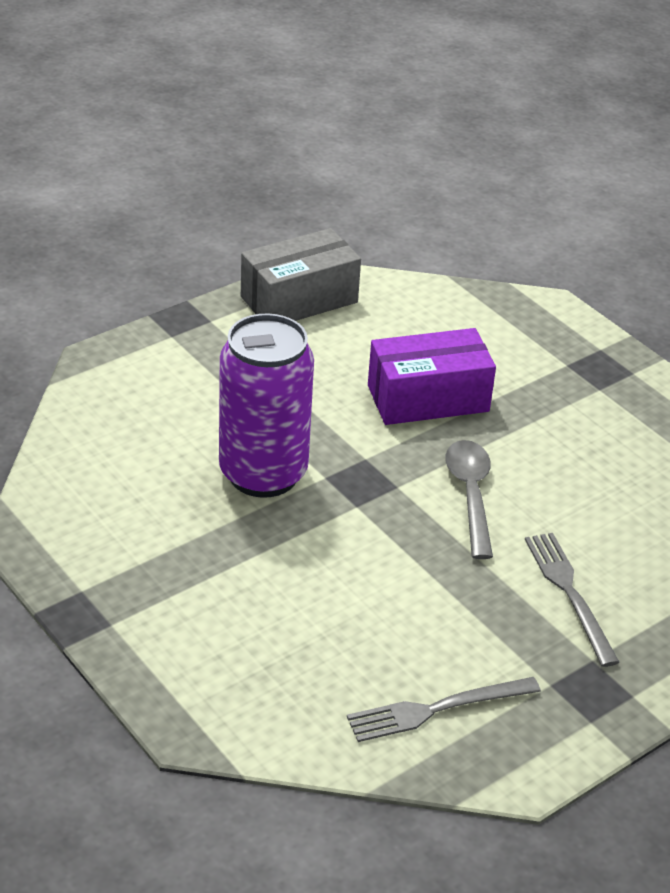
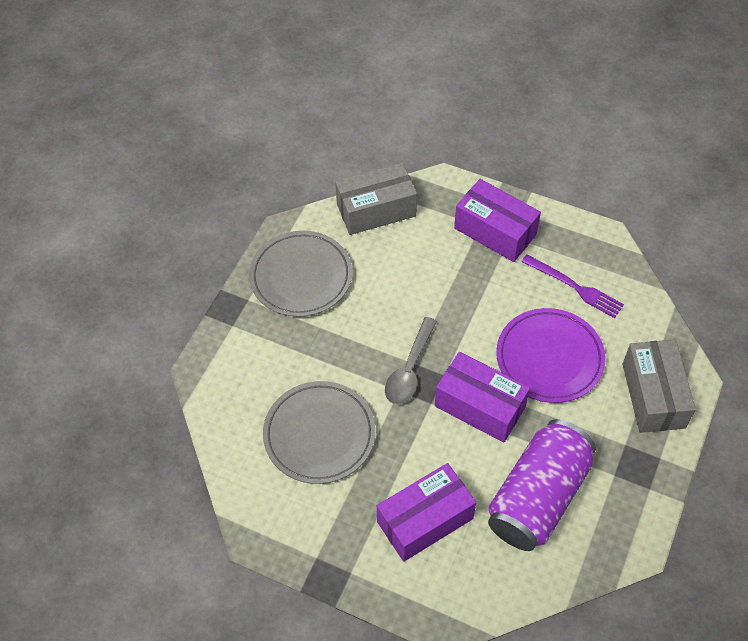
grey box: [241,228,361,321] = 1 -> [335,163,417,235] [623,339,696,433] = 2
grey fork: [347,677,541,742] [525,533,619,667] = 2 -> none = 0
grey plate: none = 0 -> [249,231,352,317] [263,381,376,484] = 2
purple box: [368,328,496,425] = 1 -> [377,463,476,562] [435,352,530,443] [454,179,541,262] = 3
purple fork: none = 0 -> [521,254,624,318] = 1
purple plate: none = 0 -> [496,308,606,403] = 1

